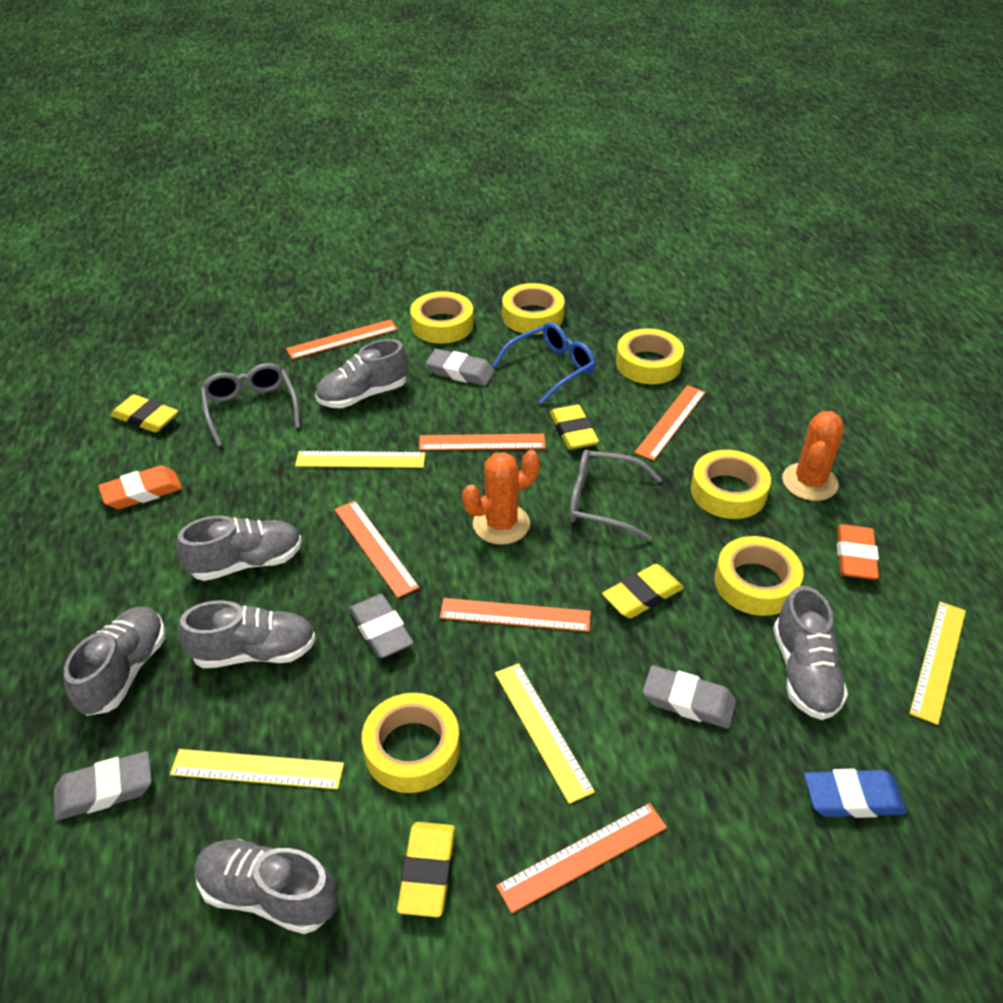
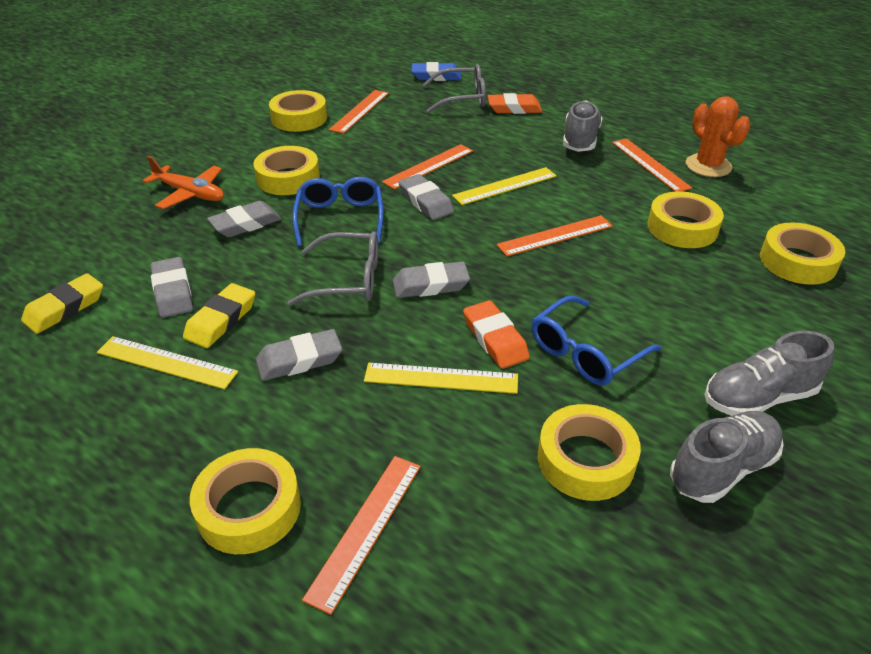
blue glasses: [492,322,596,404] = 1 -> [292,177,384,246] [532,296,661,385] = 2
grey eraser: [54,751,152,821] [349,594,414,658] [426,349,495,386] [643,665,736,729] = 4 -> [151,257,193,318] [207,201,281,237] [256,329,342,381] [393,262,470,298] [399,174,454,220] = 5
grey shoe: [64,607,165,716] [176,516,302,581] [178,600,316,668] [195,839,338,934] [316,339,408,408] [773,586,848,720] = 6 -> [563,100,602,152] [670,411,784,503] [705,331,834,416] = 3
orange cactus: [462,450,540,545] [782,411,844,501] = 2 -> [686,96,751,177] = 1
orange plane: none = 0 -> [143,156,224,209] = 1
orange ruler: [286,319,398,359] [334,501,419,598] [419,434,546,450] [440,598,591,632] [496,803,667,914] [635,385,706,461] = 6 -> [302,456,421,615] [329,90,389,134] [382,144,473,190] [497,215,613,256] [612,138,692,192] = 5
yellow eraser: [111,394,178,433] [397,822,456,917] [550,405,599,450] [602,564,684,618] = 4 -> [21,273,103,334] [183,283,255,348] = 2
yellow ruler: [170,749,344,790] [295,451,425,468] [495,663,595,804] [909,601,966,725] = 4 -> [97,336,238,389] [364,363,518,394] [452,167,557,205] = 3

